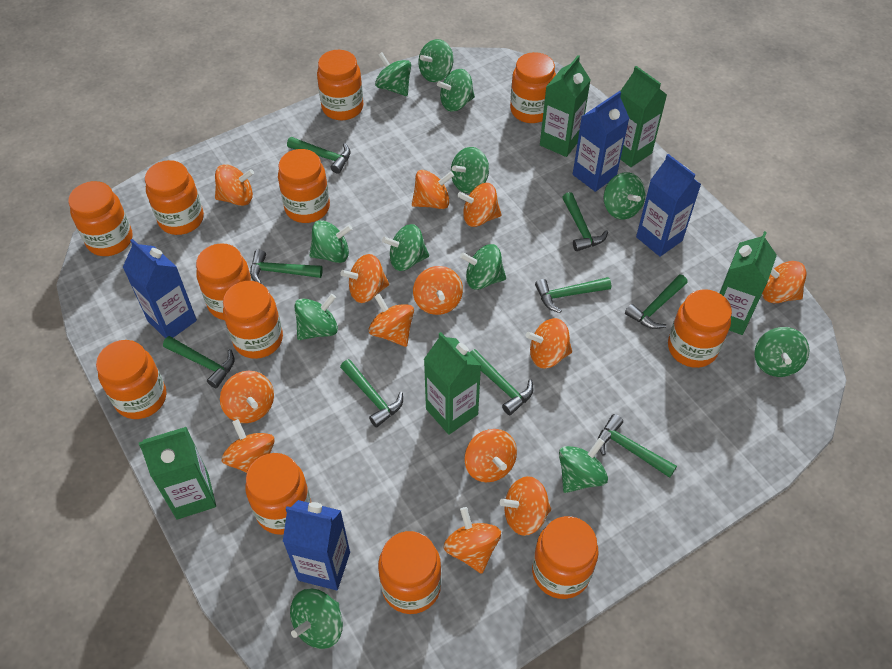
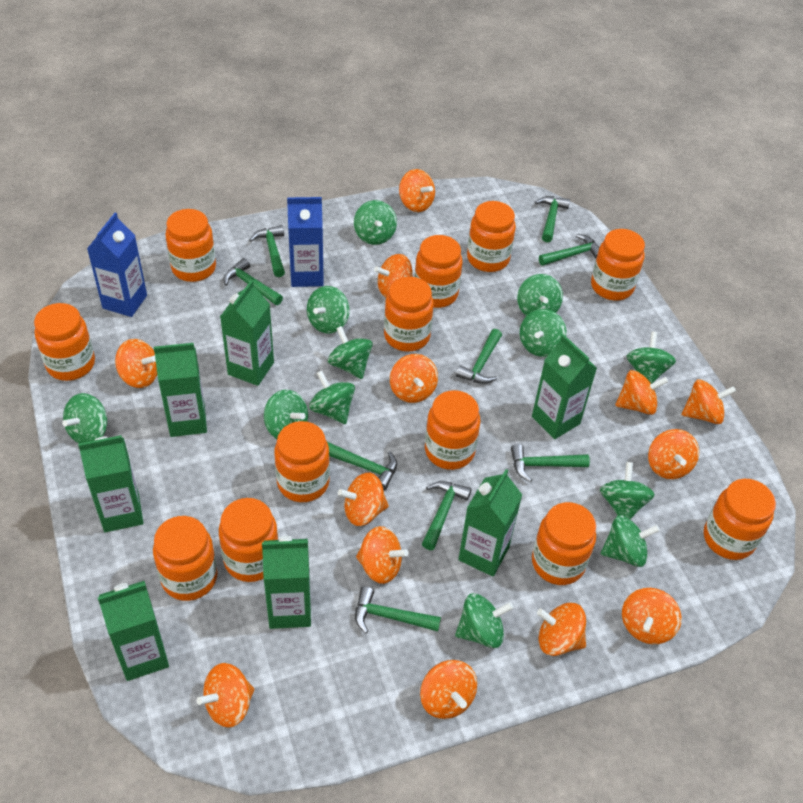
blue carton: [123,239,197,339] [283,500,350,590] [573,91,630,192] [636,154,701,257] = 4 -> [87,213,147,317] [287,197,324,287] = 2
green carton: [139,427,216,520] [424,332,481,435] [540,55,591,157] [620,66,667,167] [719,231,777,335] = 5 -> [78,435,143,532] [98,581,169,681] [154,343,207,437] [220,280,274,386] [262,536,311,629] [458,469,522,577] [532,334,597,439] = 7

